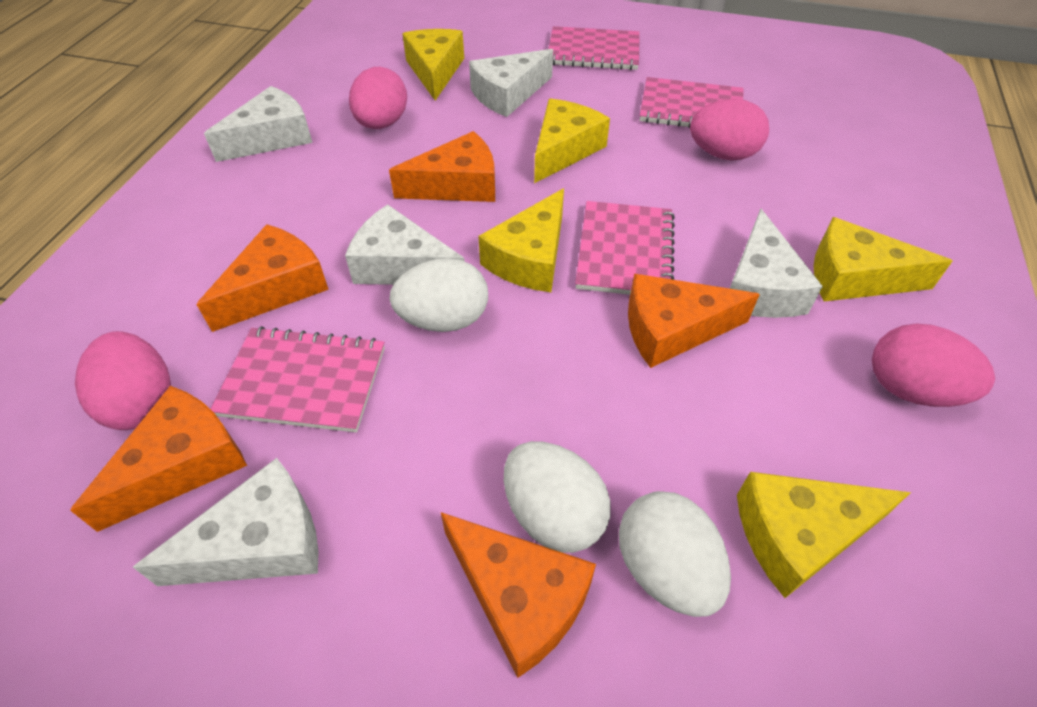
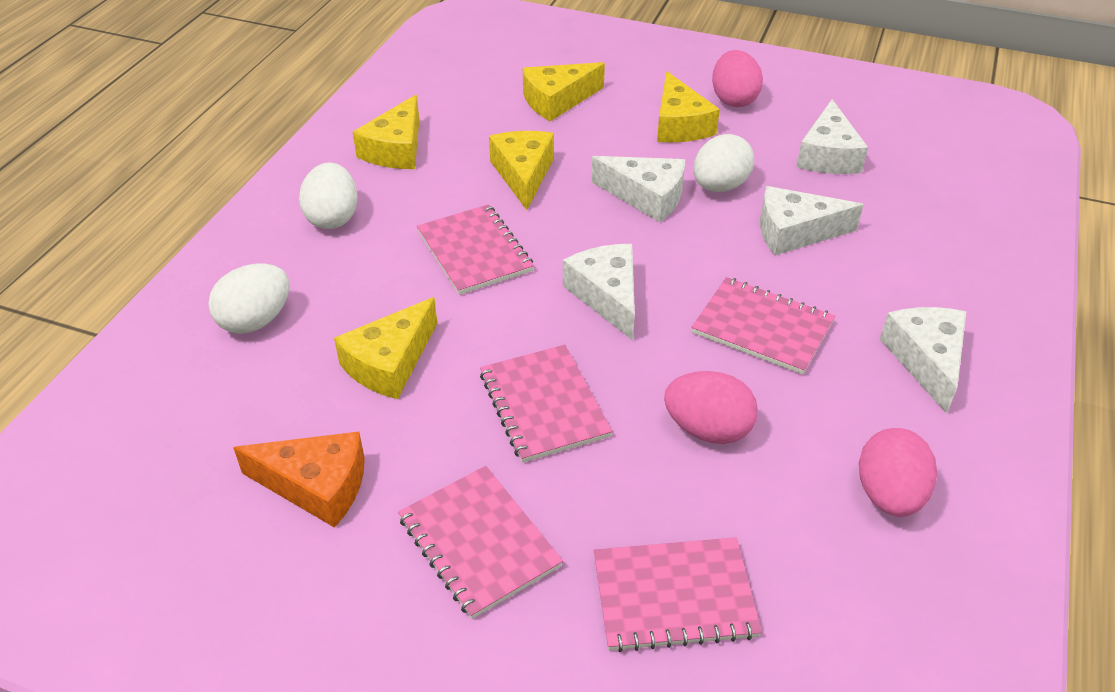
orange cheese: [70,386,247,532] [196,224,329,332] [389,131,495,202] [441,512,596,678] [628,274,760,368] = 5 -> [233,432,365,528] = 1
pink egg: [75,331,171,430] [349,67,407,129] [690,99,769,160] [872,323,995,407] = 4 -> [664,371,758,444] [712,50,763,107] [859,428,937,517] = 3
pink notebook: [211,326,385,432] [549,26,640,70] [575,201,675,295] [639,77,743,128] = 4 -> [398,466,563,619] [417,204,534,295] [480,345,612,463] [594,537,762,652] [692,277,835,375] = 5

